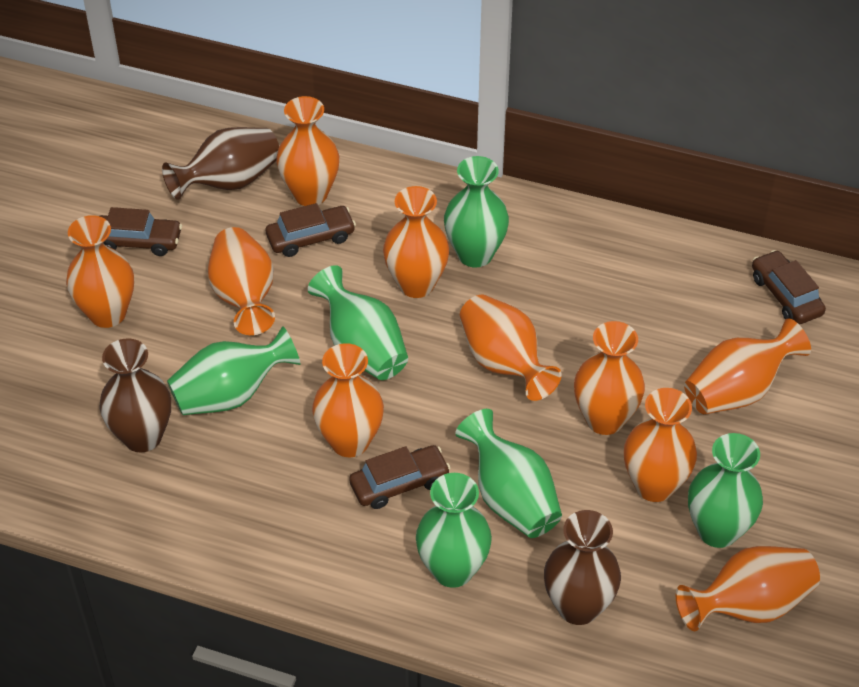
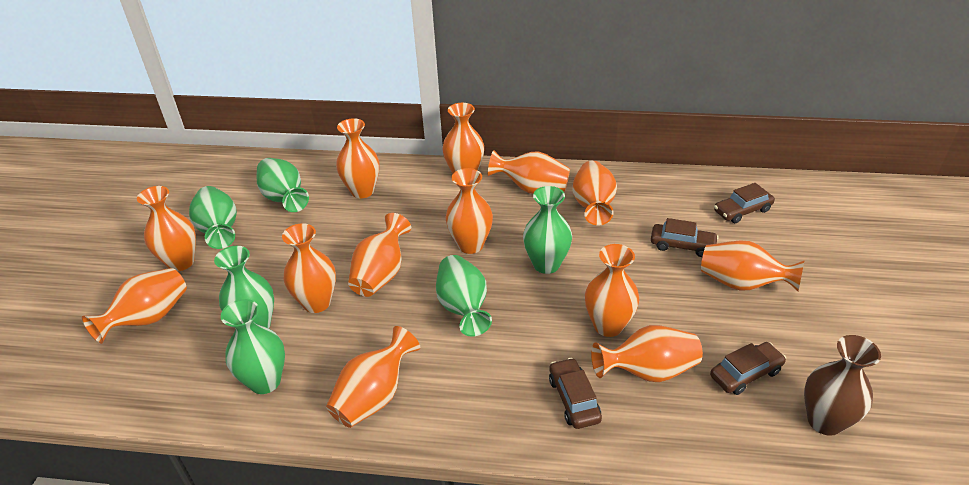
brown vase: [100,338,171,452] [162,127,279,200] [544,510,621,625] = 3 -> [804,335,881,436] = 1
orange vase: [66,215,134,328] [208,227,275,335] [276,96,339,206] [312,343,384,457] [383,186,449,298] [459,295,562,401] [574,321,645,435] [624,388,697,502] [676,546,820,631] [684,319,811,414] = 10 -> [82,268,187,344] [137,186,196,271] [282,223,336,313] [326,326,420,428] [336,118,379,198] [348,213,411,297] [443,103,484,174] [446,168,493,254] [488,150,570,194] [573,161,617,225] [585,244,639,337] [591,325,703,382] [701,240,805,291] = 13

